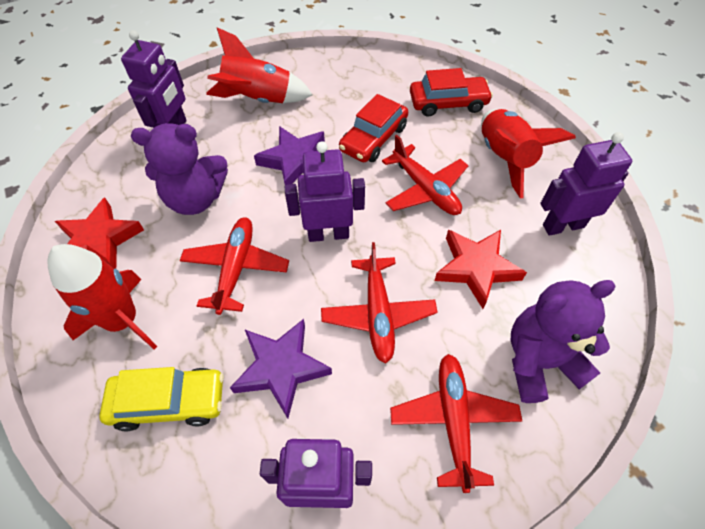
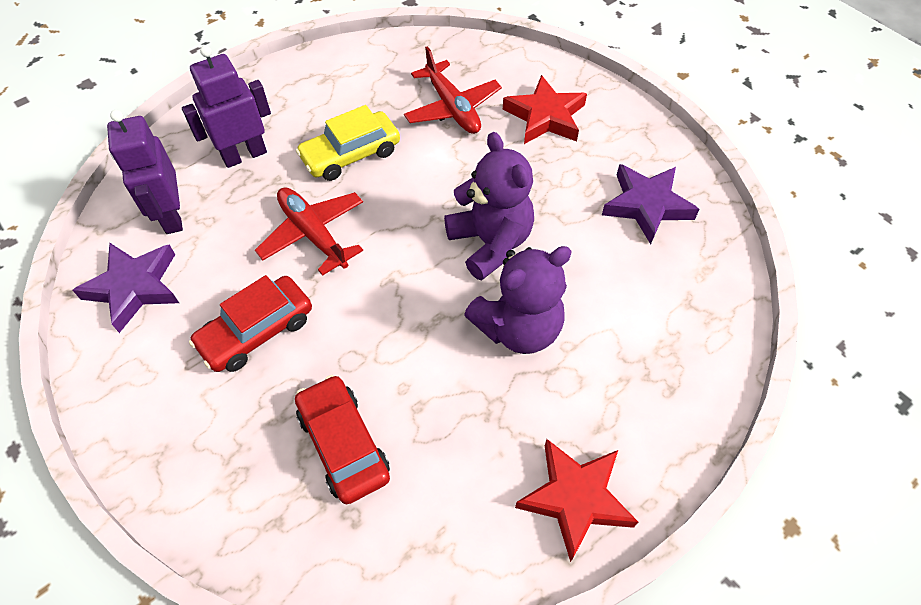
purple robot: [121,30,187,128] [260,438,372,508] [285,141,365,242] [540,132,632,236] = 4 -> [107,110,183,234] [182,46,271,168] = 2
red plane: [180,217,289,315] [321,242,438,363] [382,135,468,215] [390,354,522,493] = 4 -> [255,187,363,276] [404,46,502,134] = 2
red rocket: [47,244,157,350] [206,27,312,103] [481,109,576,198] = 3 -> none = 0

